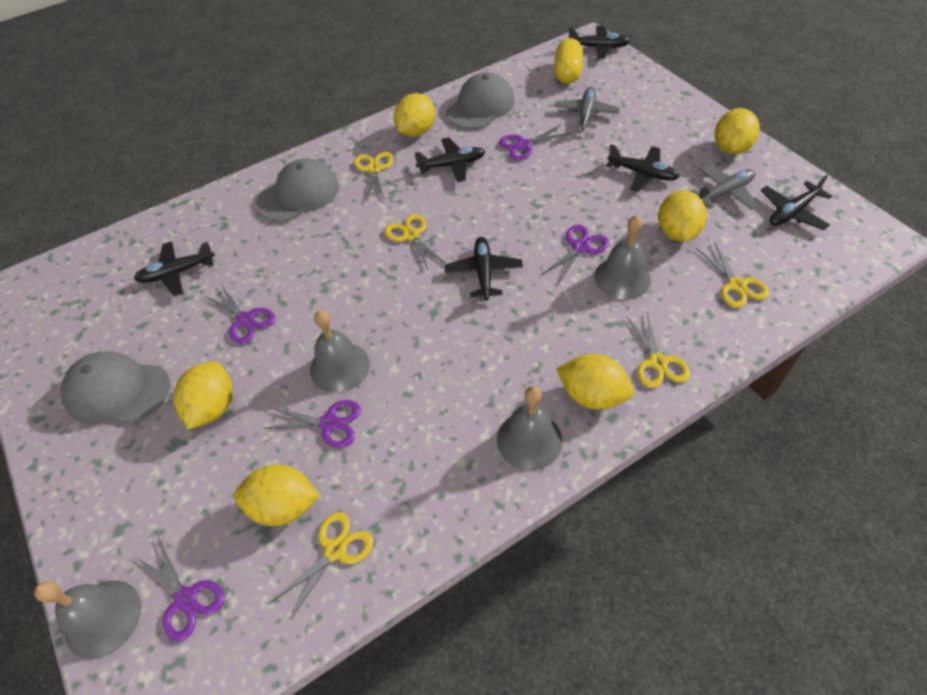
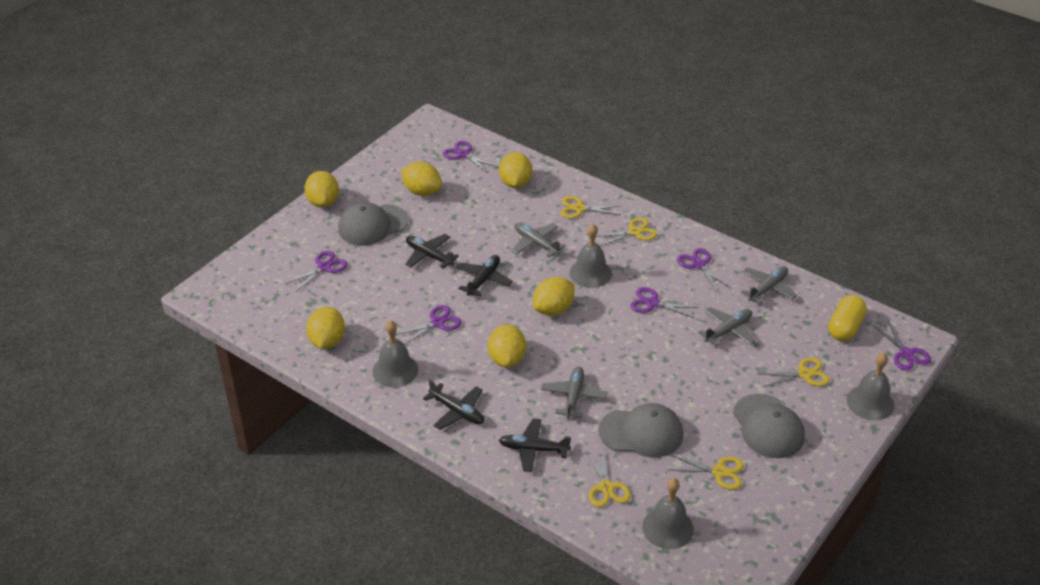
black plane: [134,241,215,297] [414,137,485,182] [445,237,523,300] [569,26,630,59] [606,144,680,192] [761,175,832,230] = 6 -> [405,234,459,269] [423,379,484,430] [456,255,513,296] [499,418,571,472] = 4
grey plane: [555,86,620,130] [690,165,758,210] = 2 -> [512,223,566,257] [541,367,608,419] [698,307,756,347] [741,266,797,304] = 4
purple scissors: [136,538,224,642] [204,283,275,344] [263,400,361,448] [499,125,570,160] [541,225,609,285] = 5 -> [286,251,348,292] [395,305,462,345] [443,141,498,173] [630,287,699,318] [677,248,730,292] [873,321,931,371] = 6

